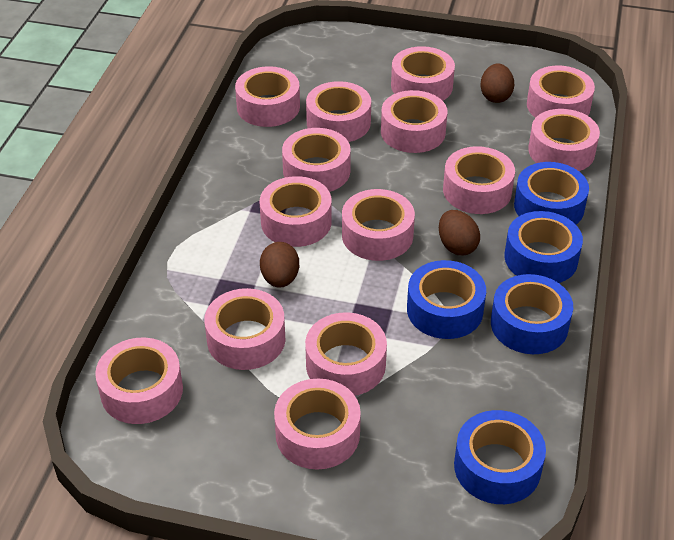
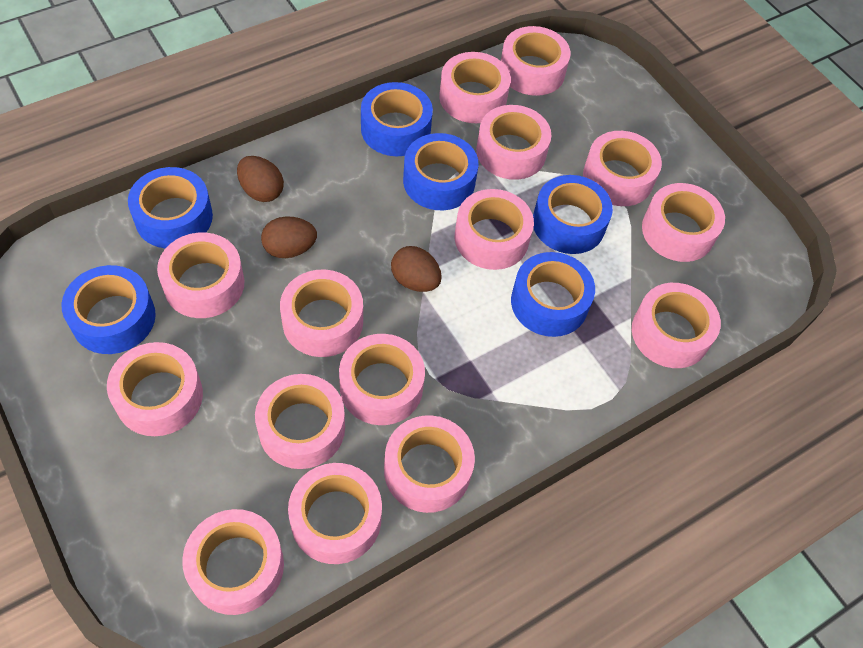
blue tape: [407,260,486,339] [454,410,546,504] [491,274,573,354] [505,211,583,283] [514,162,589,224] = 5 -> [62,265,156,354] [128,167,213,248] [361,82,433,156] [403,133,478,210] [511,252,595,337] [533,175,613,254] = 6
pink tape: [95,338,183,424] [204,288,285,370] [235,66,300,127] [260,176,332,247] [274,379,361,469] [282,128,351,192] [305,312,387,396] [306,81,371,142] [342,189,415,261] [381,90,447,153] [391,46,455,101] [443,146,515,214] [527,66,595,118] [528,109,600,171] = 14 -> [107,342,203,436] [157,233,244,318] [182,509,284,615] [255,374,345,469] [280,270,363,357] [288,463,382,564] [339,334,425,425] [384,415,475,513] [439,52,511,123] [455,189,534,270] [476,105,551,180] [501,26,571,96] [583,131,662,206] [632,283,721,368] [642,183,725,262] = 15

